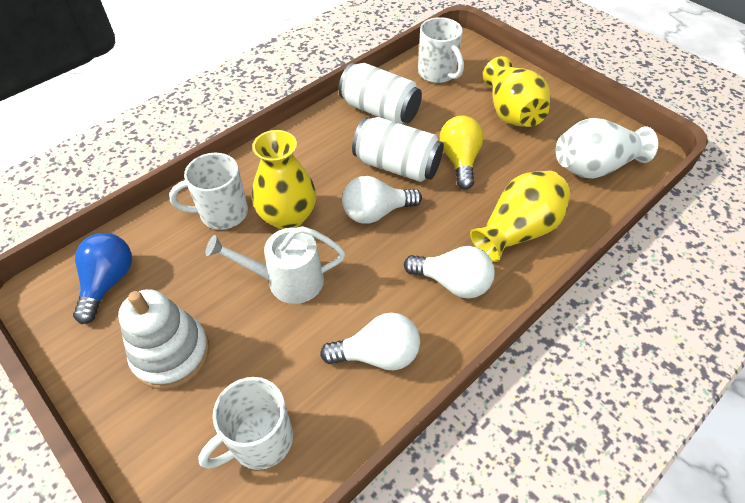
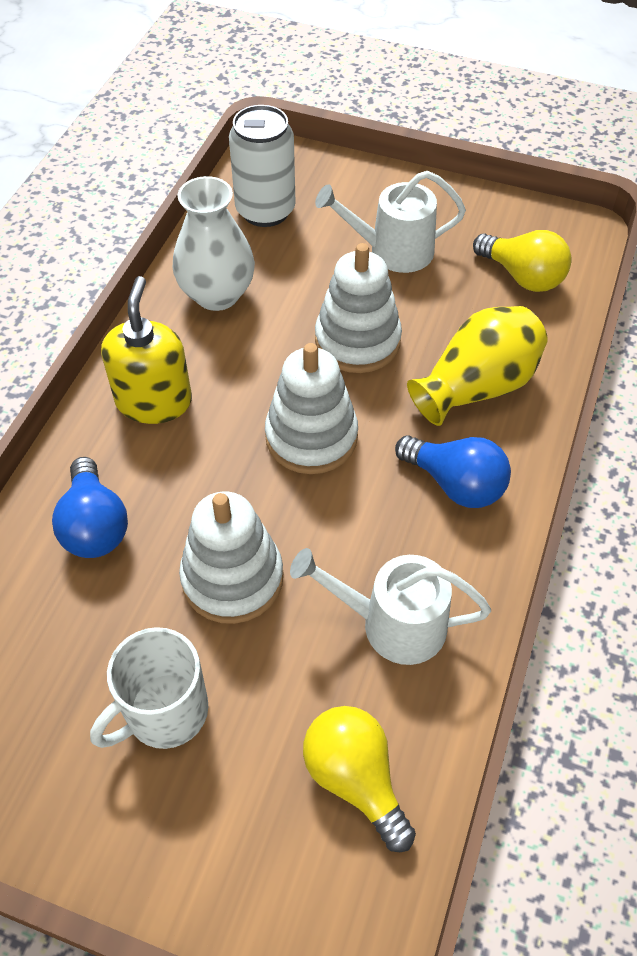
blue light bulb: [73,233,132,324] = 1 -> [52,457,128,558] [395,435,511,508] = 2
white can: [339,63,422,124] [352,117,444,182] = 2 -> [229,105,296,227] = 1
white light bulb: [320,312,420,370] [342,176,422,224] [404,246,495,299] = 3 -> none = 0
white mug: [169,153,248,230] [198,377,293,470] [418,17,464,83] = 3 -> [90,627,208,749] = 1
white stacking toy: [118,289,210,389] = 1 -> [179,491,283,624] [265,343,358,474] [315,243,402,373] = 3
white watering can: [205,226,345,304] = 1 -> [290,548,491,665] [315,171,466,273] = 2
yellow light bulb: [440,115,484,189] = 1 -> [303,706,416,852] [473,230,572,292] = 2
yellow soap dispenser: none = 0 -> [101,276,192,424] = 1
yellow vase: [252,130,316,230] [470,170,571,262] [483,56,550,127] = 3 -> [407,306,548,426] = 1

